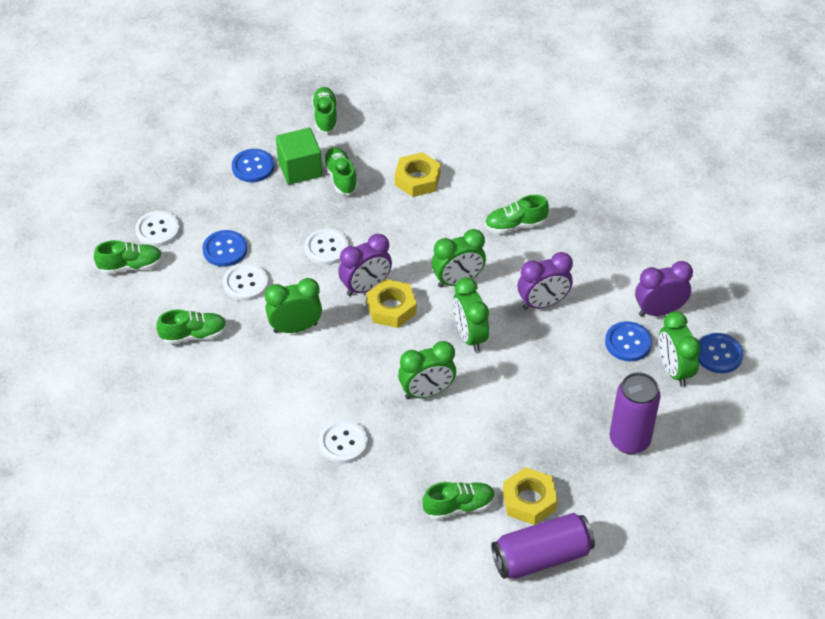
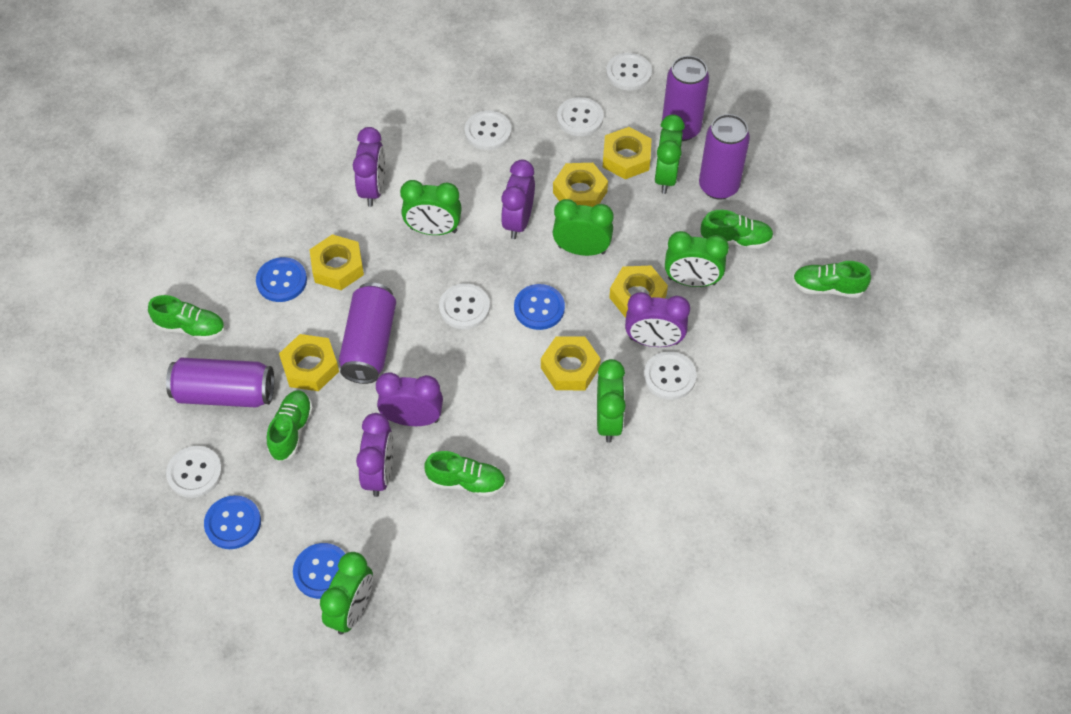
green clock: [265,278,322,333] [398,341,456,399] [432,229,486,288] [453,277,489,352] [659,311,701,387] = 5 -> [320,552,373,635] [400,180,462,235] [553,199,613,256] [597,359,626,443] [654,114,685,194] [665,231,729,287] = 6
green cube: [276,128,322,185] = 1 -> none = 0
green shoe: [94,240,163,274] [156,309,227,345] [312,87,337,133] [323,147,358,195] [422,482,495,520] [485,195,549,234] = 6 -> [148,295,225,341] [267,390,313,462] [424,451,506,497] [701,210,774,249] [792,261,871,298] = 5
purple can: [491,513,595,579] [610,372,661,454] = 2 -> [166,357,274,407] [339,283,396,384] [662,56,709,141] [699,114,750,200] = 4
purple clock: [338,234,392,296] [518,252,573,310] [635,261,693,316] = 3 -> [353,127,385,207] [356,413,394,497] [376,372,443,426] [501,160,535,239] [625,292,690,347] = 5
white button: [135,211,180,247] [223,263,268,301] [305,228,349,265] [319,420,368,464] = 4 -> [166,446,222,498] [439,284,490,329] [465,111,511,150] [557,97,604,136] [606,53,652,90] [644,351,696,400] = 6
yellow nut: [366,279,417,328] [395,152,441,197] [503,467,558,525] = 3 -> [279,334,339,391] [309,234,364,290] [541,336,601,390] [553,163,608,207] [603,127,652,179] [609,266,668,318] = 6

